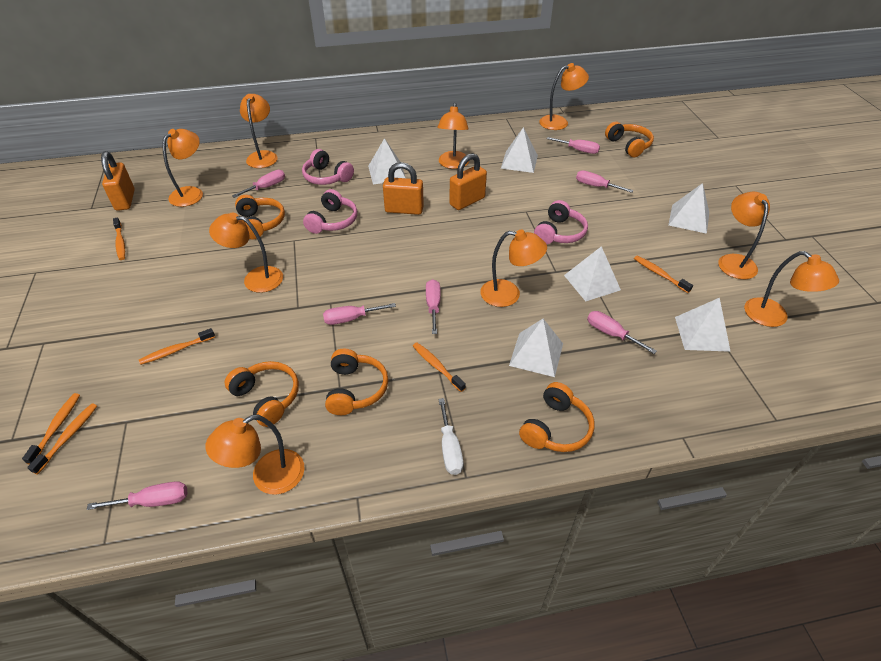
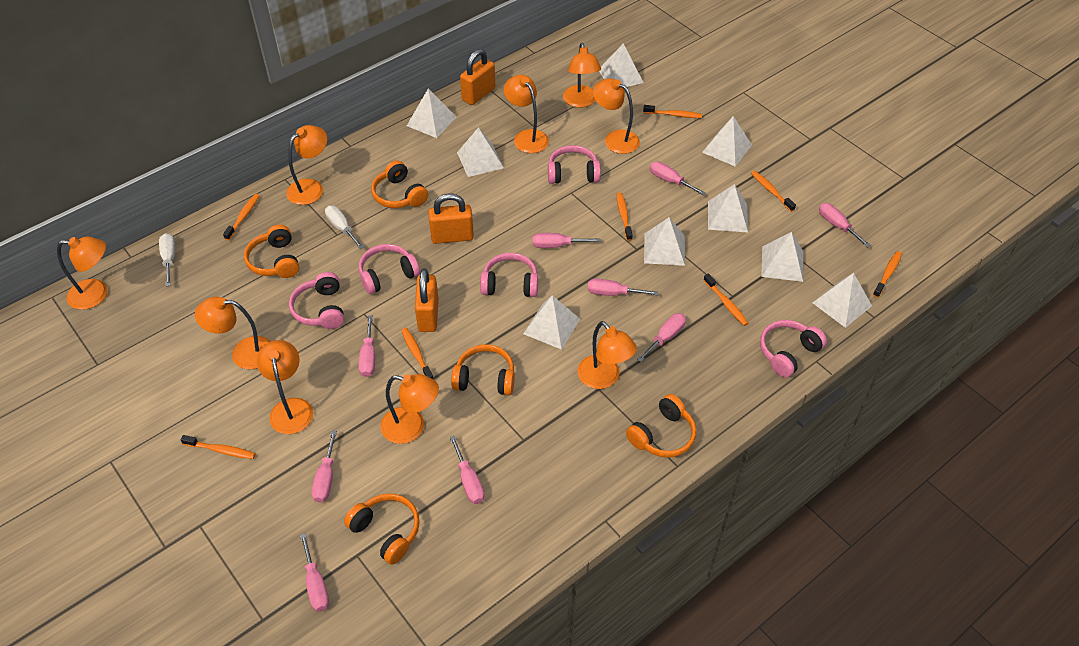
orange toothbrush: [22,393,80,465] [27,403,97,474] [113,217,125,260] [139,328,215,365] [413,343,466,392] [634,256,693,293] = 6 -> [181,435,256,459] [223,194,260,240] [401,328,434,379] [617,192,633,241] [643,105,702,118] [704,273,748,326] [751,171,796,212] [873,251,902,298] = 8
pink headphones: [302,149,354,185] [303,189,357,234] [534,200,588,244] = 3 -> [289,272,344,329] [359,244,420,294] [480,253,538,297] [548,145,601,184] [760,320,827,378] = 5
pink screwdriver: [87,481,187,510] [232,170,285,198] [323,303,396,325] [426,279,441,334] [547,137,600,154] [576,170,634,193] [587,311,657,354] = 7 -> [300,533,329,612] [312,431,337,503] [359,316,375,377] [450,436,484,504] [533,233,600,248] [588,279,658,296] [637,313,686,362] [650,162,706,196] [819,203,871,247] = 9
white pyramid: [368,138,406,184] [501,127,538,173] [509,319,563,377] [564,246,621,301] [668,183,709,234] [675,298,731,352] = 6 -> [407,89,456,138] [457,128,504,177] [523,295,580,350] [599,43,644,87] [644,217,685,266] [702,116,752,167] [708,184,748,232] [761,232,803,282] [813,273,872,328] = 9
white screwdriver: [438,398,463,475] = 1 -> [159,233,175,287] [325,206,364,249] = 2

